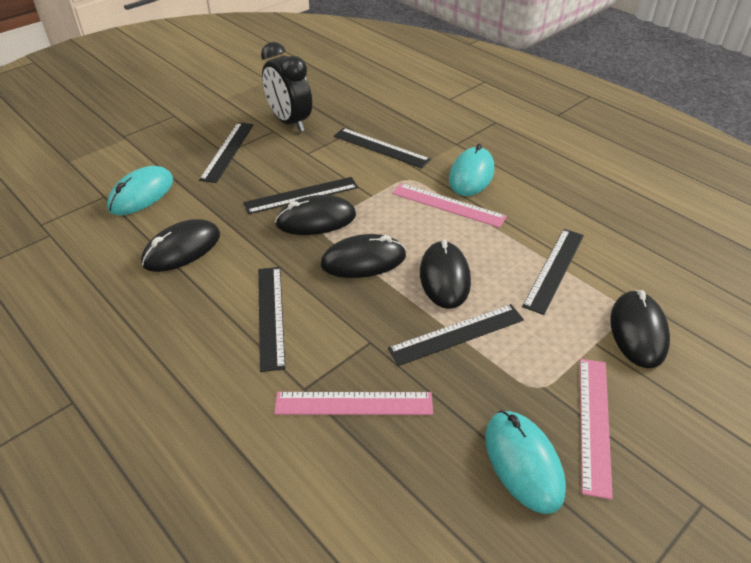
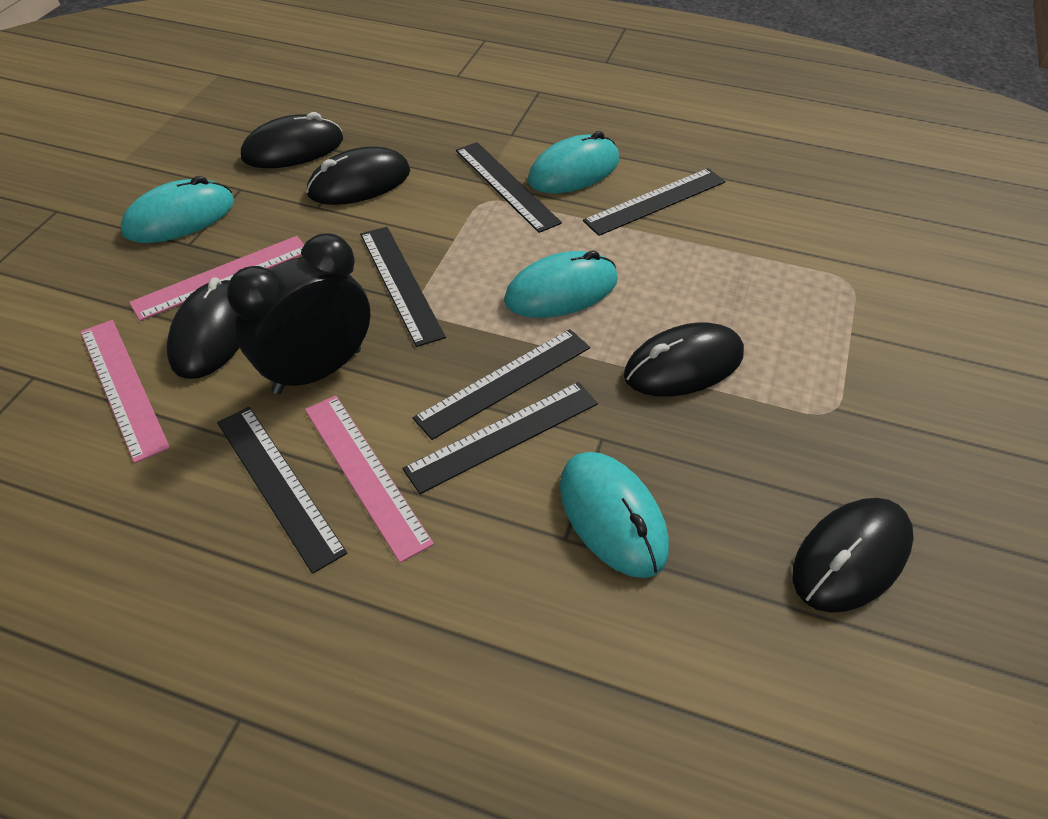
turquoise mouse: [107,166,173,215] [449,144,494,196] [485,410,566,514] = 3 -> [121,176,234,243] [504,250,618,318] [528,131,619,193] [560,452,669,578] = 4

